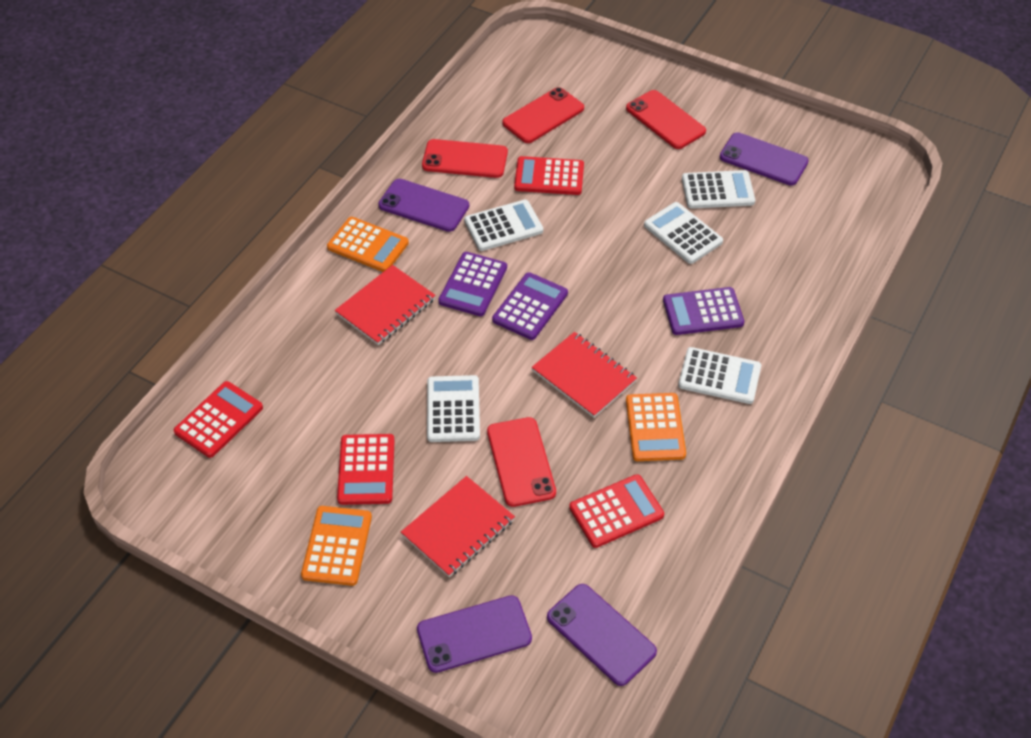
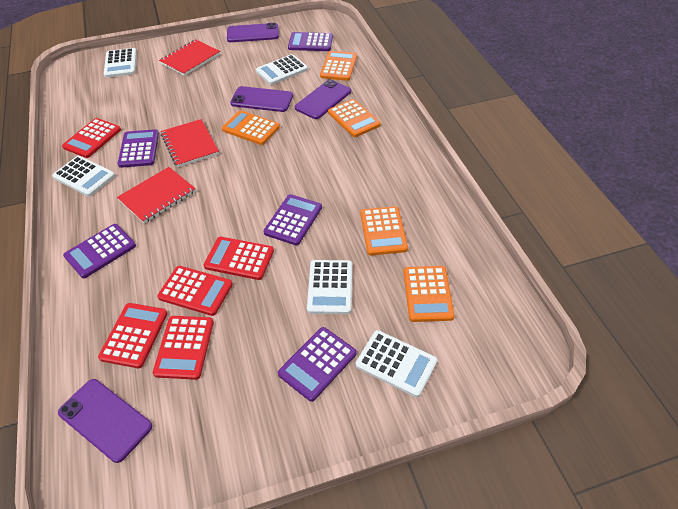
orange calculator: [301,506,372,586] [327,217,409,272] [626,393,686,461] = 3 -> [222,110,280,145] [320,51,357,81] [328,99,381,137] [360,206,408,255] [403,266,455,322] = 5
purple calculator: [438,252,507,316] [492,272,568,340] [663,287,744,335] = 3 -> [63,224,136,278] [117,129,159,168] [263,194,322,245] [278,327,357,402] [288,32,333,51] = 5
red calculator: [174,381,263,458] [337,434,395,505] [514,156,584,195] [569,474,664,548] = 4 -> [62,118,121,158] [98,303,168,368] [153,316,214,380] [157,266,233,316] [204,237,274,280] = 5
red phone: [422,139,508,178] [487,417,556,507] [502,87,584,143] [626,90,706,149] = 4 -> none = 0

